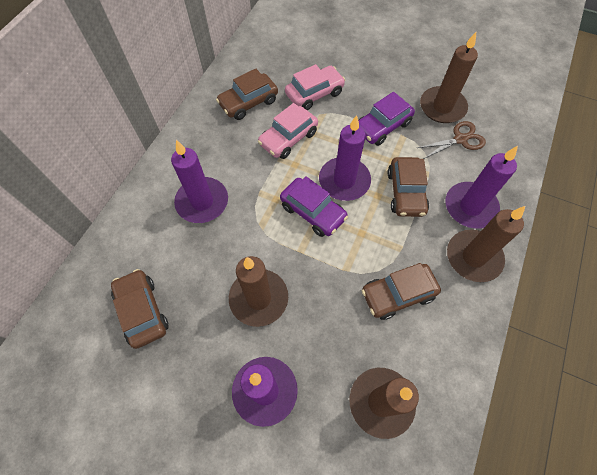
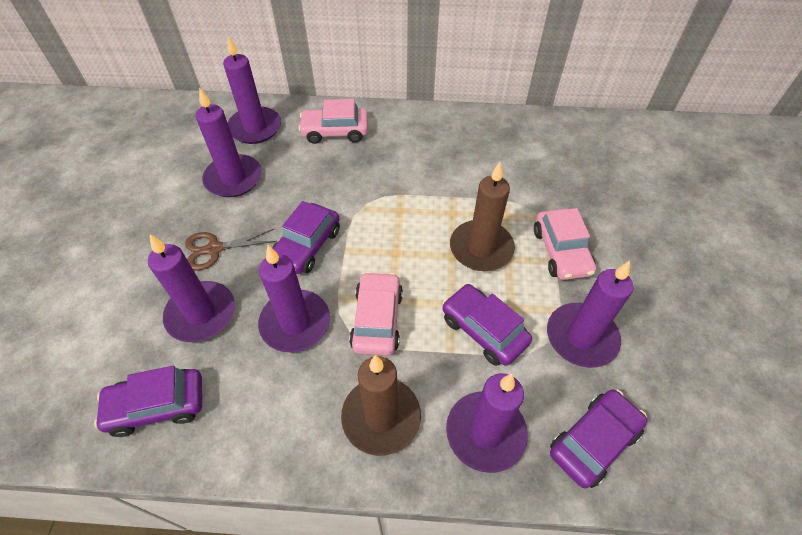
brown candle: [229,256,288,327] [349,368,419,439] [420,32,478,123] [447,206,525,282] = 4 -> [341,355,421,456] [450,162,515,271] = 2
brown car: [111,269,169,349] [216,69,278,120] [361,263,441,320] [387,157,429,217] = 4 -> none = 0
pink car: [258,103,318,159] [285,64,345,110] = 2 -> [298,99,368,144] [349,272,403,355] [534,208,596,280] = 3
purple candle: [171,140,228,223] [232,357,298,427] [319,115,371,201] [445,146,518,229] = 4 -> [148,234,235,342] [195,87,262,197] [223,36,281,144] [258,245,330,353] [446,373,528,473] [547,261,633,368] = 6
purple car: [280,176,348,237] [358,92,415,146] = 2 -> [94,366,202,437] [272,201,340,274] [442,284,532,366] [550,389,648,488] = 4

